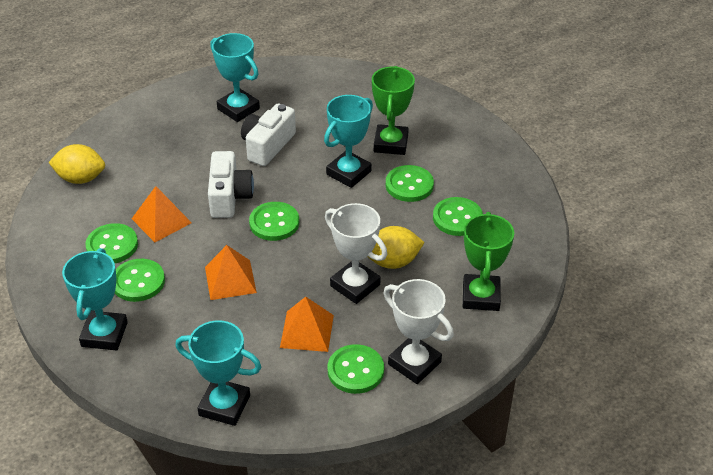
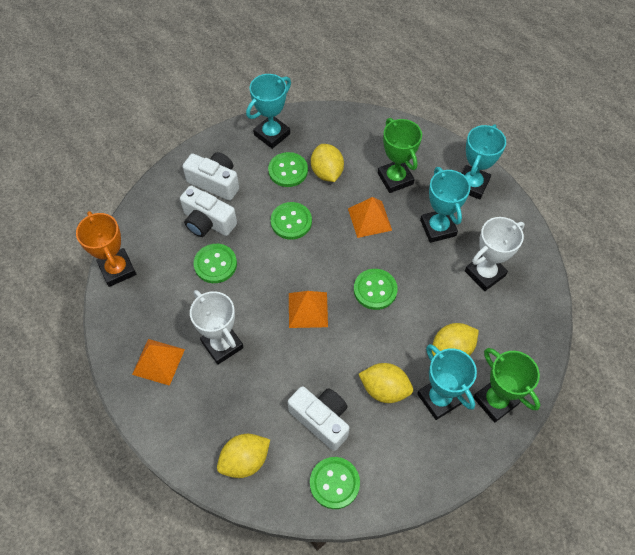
green button: [85,223,138,263] [115,259,165,302] [249,202,299,241] [327,344,384,394] [386,165,434,202] [433,197,483,236] = 6 -> [194,244,237,283] [268,152,308,187] [271,202,312,240] [310,457,360,509] [354,269,398,310] = 5
orange trophy: none = 0 -> [76,211,136,287] = 1
white camera: [208,151,254,218] [241,104,296,166] = 2 -> [180,186,237,237] [182,152,239,201] [288,386,350,451] = 3
yellow lemon: [48,144,105,184] [367,226,425,269] = 2 -> [217,434,270,478] [311,144,344,182] [359,363,413,403] [432,323,479,356] = 4

